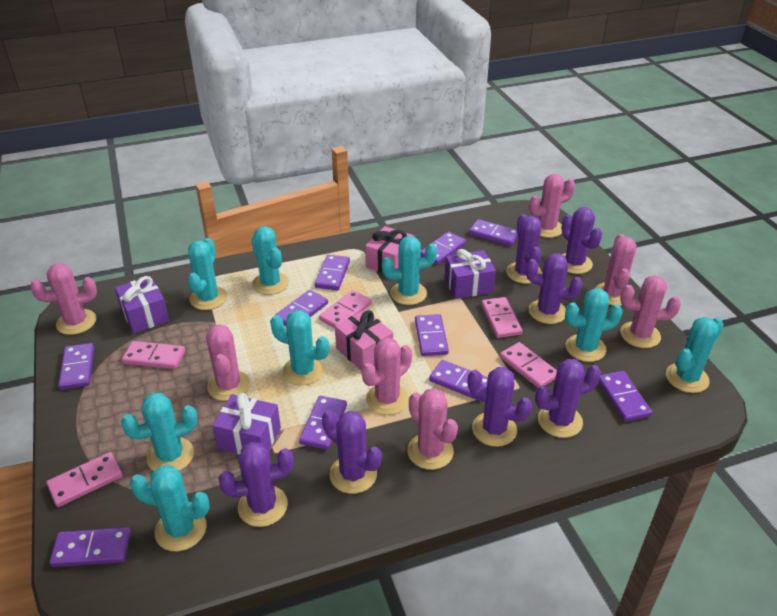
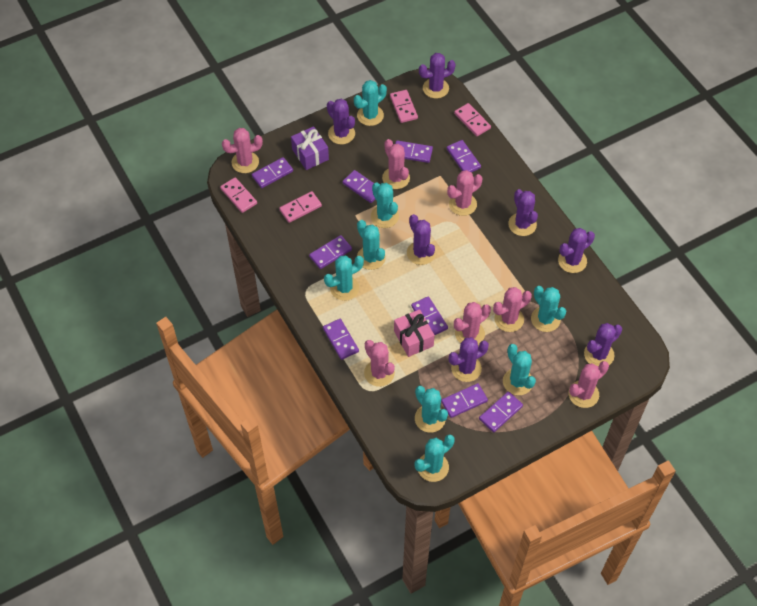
pink domino: [47,452,123,507] [122,341,185,369] [319,290,372,328] [481,297,522,338] [500,342,557,388] = 5 -> [220,177,257,213] [279,191,322,223] [390,90,418,123] [454,103,491,136] = 4
pink gift: [335,310,393,371] [365,226,414,273] = 2 -> [394,309,435,357] = 1
purple domino: [49,528,131,567] [58,343,94,390] [275,290,328,326] [299,396,347,450] [315,255,350,290] [415,314,449,356] [420,232,466,265] [429,360,488,401] [469,219,518,246] [599,371,652,422] = 10 -> [252,157,293,188] [309,235,352,269] [323,319,359,360] [342,170,375,203] [395,140,433,163] [411,296,448,335] [441,383,488,418] [447,140,481,172] [479,391,523,432] = 9
purple gift: [115,276,169,333] [212,393,281,455] [445,249,496,299] = 3 -> [291,126,329,170] = 1

